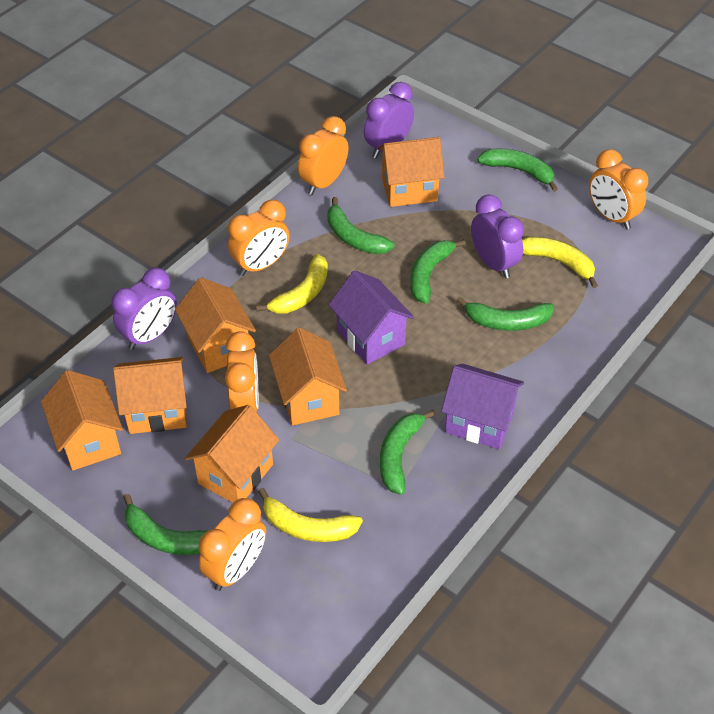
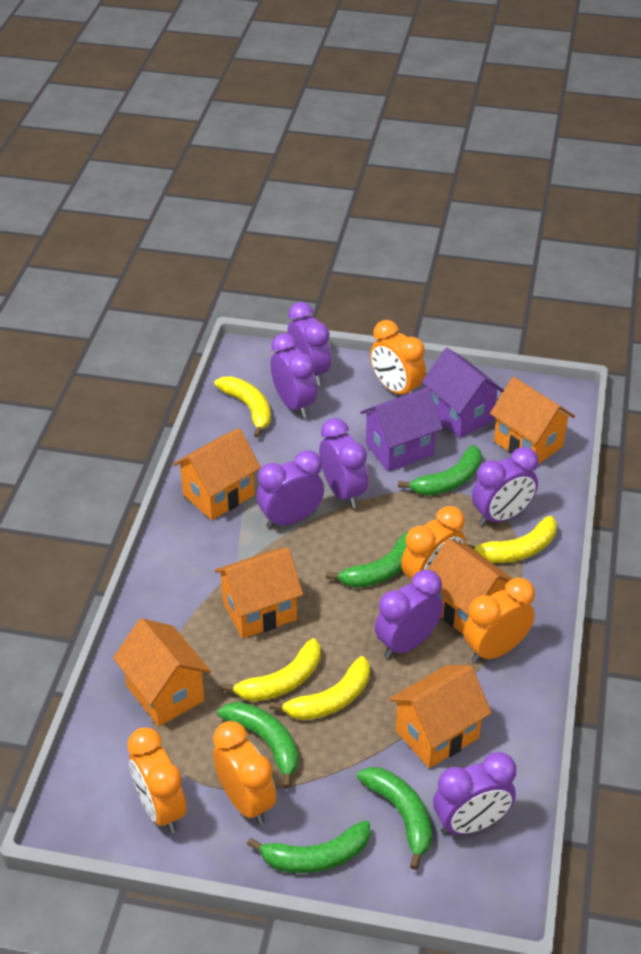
green banana: [123,494,207,555] [327,197,394,254] [380,410,435,495] [410,239,466,304] [456,297,554,331] [477,148,558,192] = 6 -> [218,702,299,789] [247,820,370,873] [326,531,409,588] [357,767,432,870] [398,445,482,496] = 5
purple clock: [112,268,177,350] [364,82,414,158] [471,195,524,278] = 3 -> [257,450,324,529] [270,333,317,418] [287,302,331,386] [319,418,368,508] [375,570,443,658] [433,752,516,835] [472,447,539,526] = 7
yellow banana: [256,254,328,314] [258,488,363,542] [522,237,598,288] = 3 -> [214,377,271,438] [220,638,321,702] [269,656,370,720] [466,516,557,563] = 4

